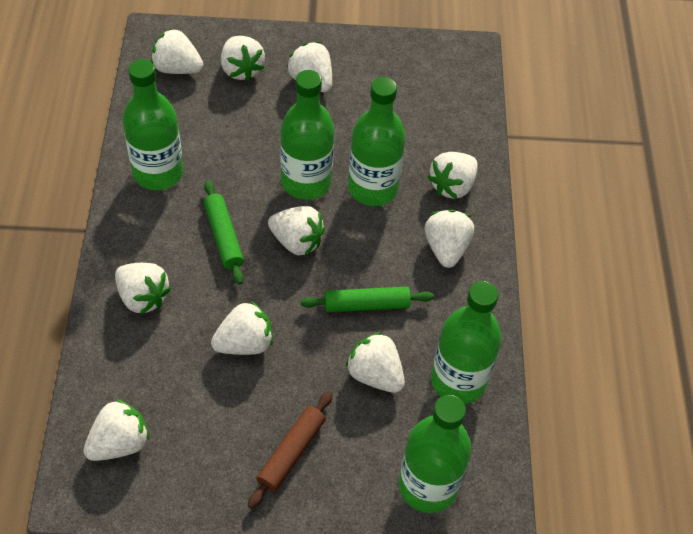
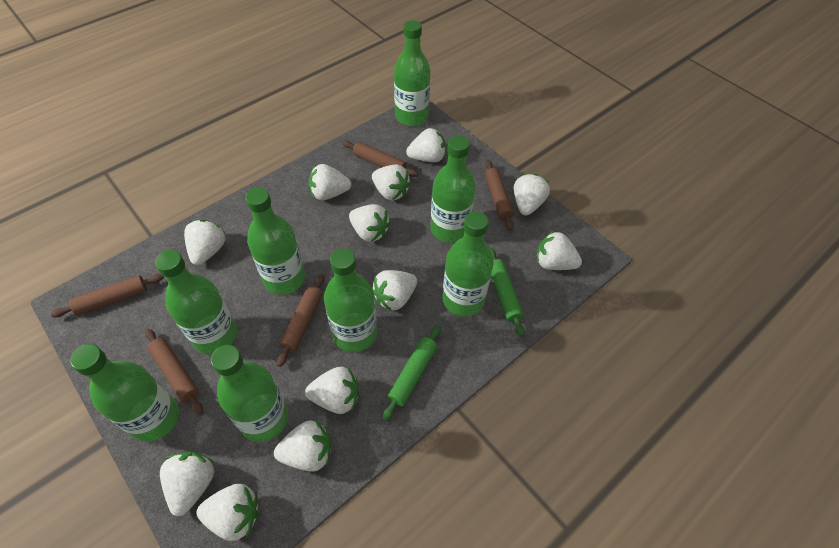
brown rolling pin: [248,391,333,509] = 1 -> [51,274,164,317] [145,329,203,414] [277,274,325,367] [342,140,418,177] [485,160,514,230] = 5
green bottle: [122,59,183,190] [280,70,334,200] [348,77,406,206] [399,395,472,513] [431,281,502,404] = 5 -> [70,344,179,442] [155,250,237,354] [211,345,288,442] [245,188,305,295] [324,248,377,352] [394,20,430,126] [430,136,476,243] [442,211,494,317] = 8
white strawberry: [84,399,150,461] [115,263,171,314] [151,29,203,74] [211,301,273,355] [221,36,265,81] [268,206,325,255] [287,42,332,92] [346,332,405,393] [425,210,474,268] [427,152,478,199] = 10 -> [160,452,214,516] [184,220,226,265] [196,484,258,541] [274,420,331,471] [305,367,359,414] [309,164,351,200] [349,204,391,242] [372,165,411,200] [372,270,417,311] [406,128,446,162] [514,174,550,216] [537,231,582,270] = 12

